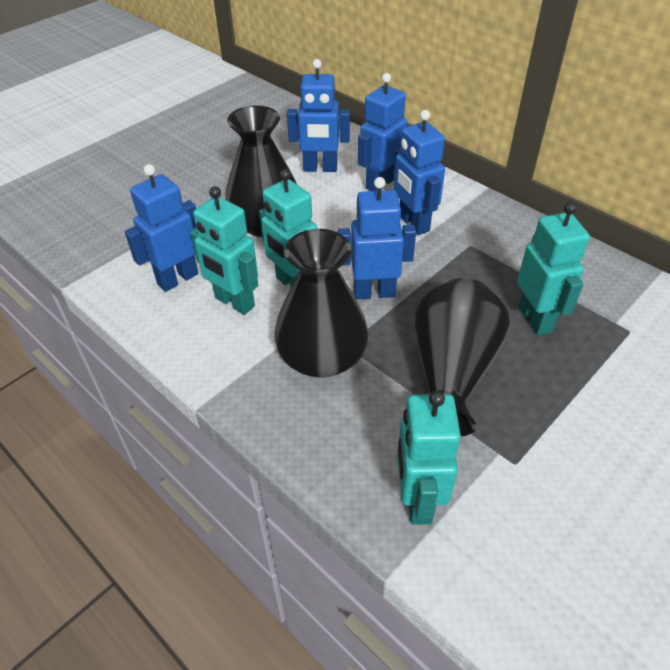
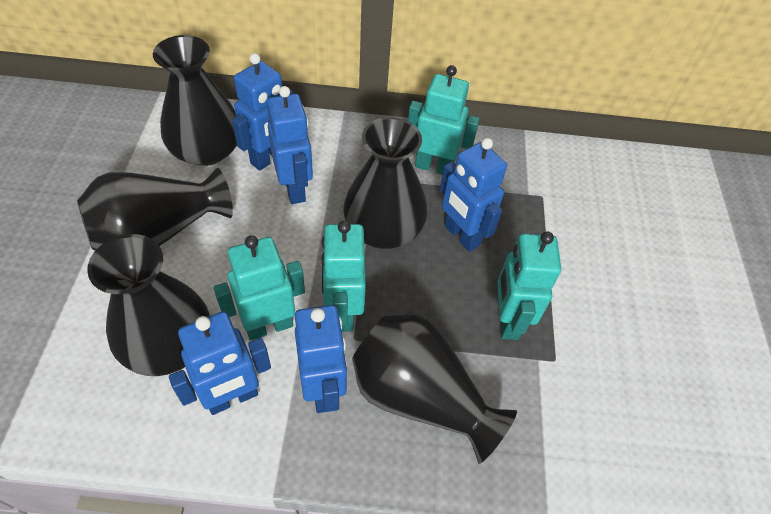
black vase: [225,105,297,237] [274,229,369,377] [414,278,510,436] = 3 -> [77,168,233,251] [87,234,210,376] [153,35,237,166] [343,117,428,249] [352,314,517,464] = 5

